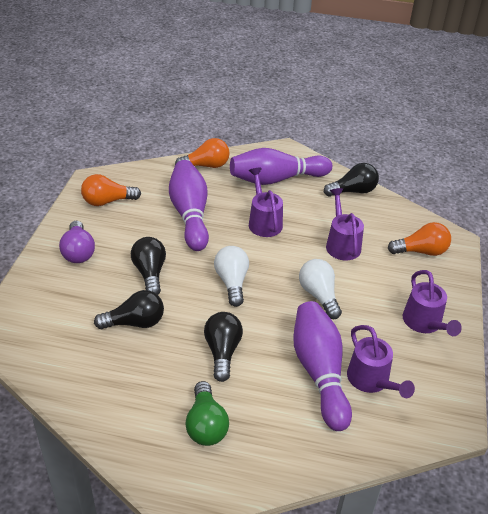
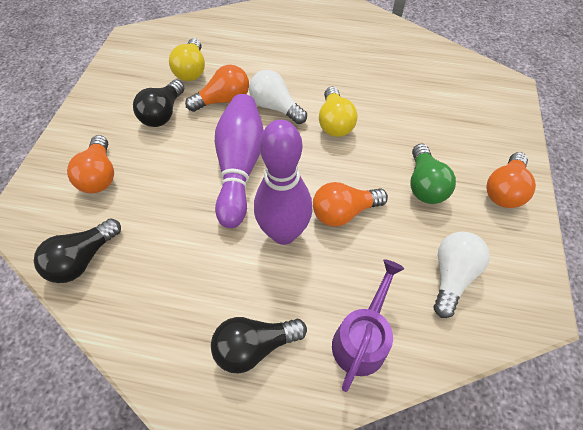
black light bulb: [94,290,164,329] [131,237,166,295] [204,312,243,382] [324,163,379,197] = 4 -> [34,218,121,283] [133,80,184,127] [211,317,307,374] = 3
orange light bulb: [81,174,141,206] [175,138,229,168] [388,222,451,256] = 3 -> [67,135,114,193] [185,65,249,112] [313,182,388,227] [486,152,536,208] = 4
purple bowling pin: [169,160,209,251] [230,148,332,185] [293,301,352,431] = 3 -> [215,94,264,228] [254,120,312,245] = 2
purple light bulb: [59,221,95,263] = 1 -> none = 0
purple watering can: [249,168,283,237] [326,188,364,260] [347,325,415,398] [403,270,462,336] = 4 -> [332,259,404,392] = 1
yellow light bulb: none = 0 -> [169,38,205,81] [319,87,358,137] = 2

